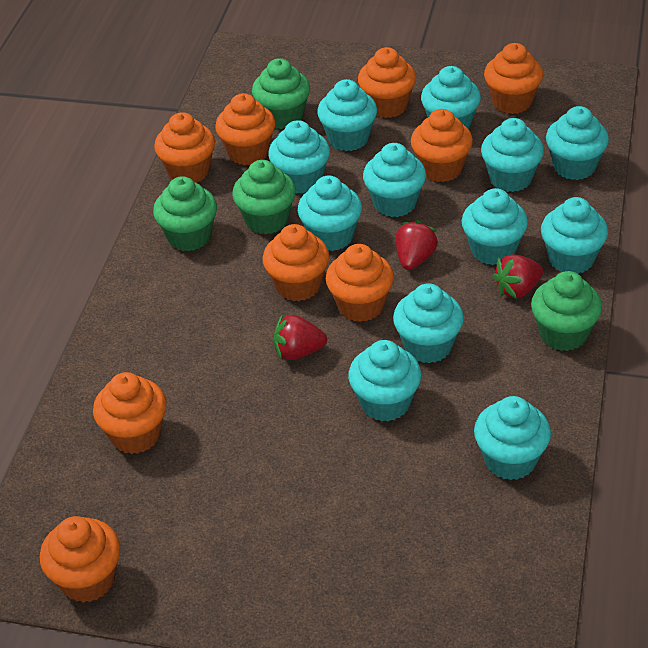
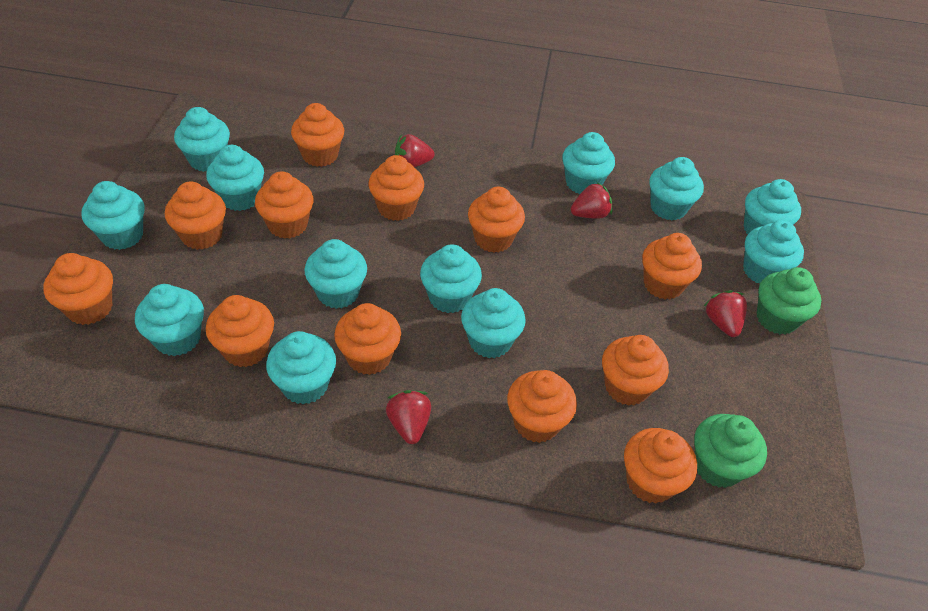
green cupcake: [153,176,217,251] [232,160,296,234] [252,58,310,129] [531,271,602,351] = 4 -> [694,414,767,488] [757,267,821,334] = 2
orange cupcake: [40,516,120,603] [93,372,167,454] [154,112,215,183] [215,93,276,165] [263,224,329,301] [326,244,394,322] [358,47,416,118] [411,109,473,182] [484,43,543,114] = 9 -> [43,253,113,325] [165,181,226,250] [206,295,274,367] [255,171,313,239] [291,103,344,167] [334,303,401,375] [368,155,424,221] [468,187,525,253] [507,370,577,443] [602,335,669,406] [624,428,697,504] [642,233,702,299] = 12
red strawberry: [274,314,327,360] [395,220,438,270] [493,254,543,299] = 3 -> [386,390,431,444] [395,134,435,167] [571,182,612,219] [704,290,747,337] = 4

